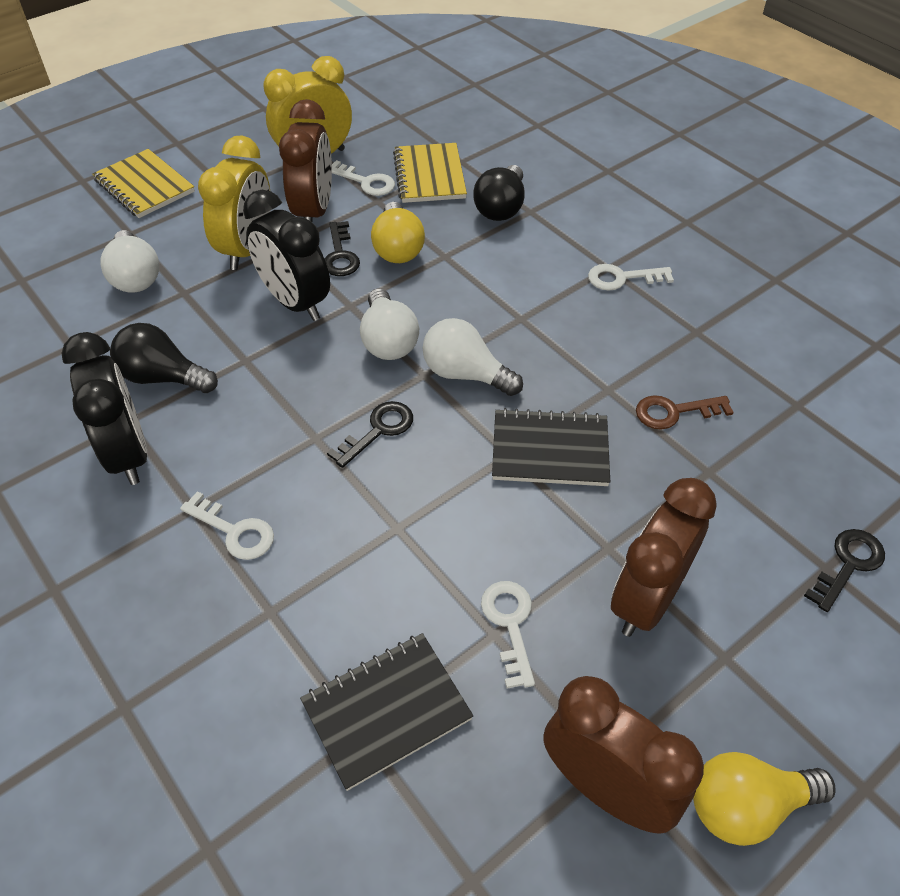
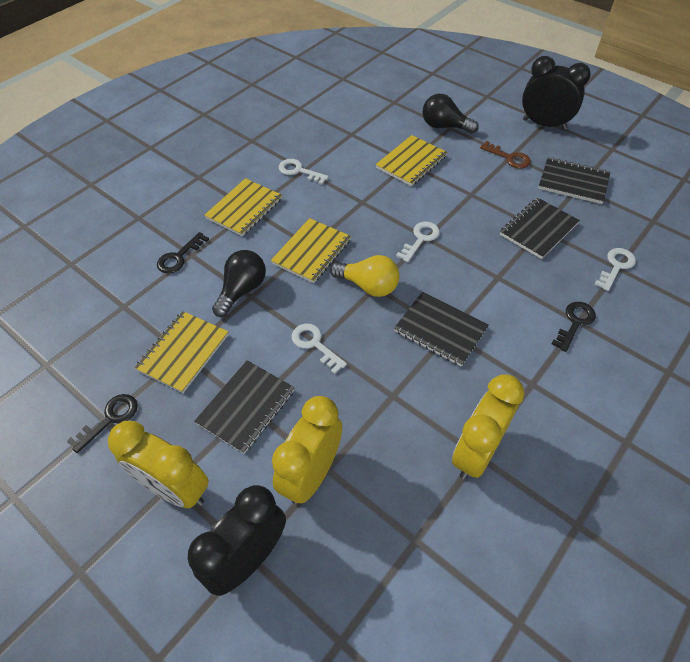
black notebook: [300,633,473,791] [492,408,610,486] = 2 -> [194,360,295,454] [394,292,489,367] [500,198,580,259] [538,157,610,204] = 4
brown clock: [279,99,332,222] [543,676,704,834] [611,478,717,637] = 3 -> none = 0
white light bulb: [100,230,159,293] [360,288,419,360] [423,318,523,396] = 3 -> none = 0
yellow clock: [198,135,270,270] [263,56,352,154] = 2 -> [108,421,209,508] [272,396,342,504] [452,375,524,479] = 3
yellow light bulb: [371,202,425,263] [693,752,836,846] = 2 -> [330,255,399,297] = 1
yellow notebook: [92,149,195,218] [393,143,467,203] = 2 -> [134,311,229,393] [204,178,282,236] [271,218,351,283] [376,135,447,186] = 4

